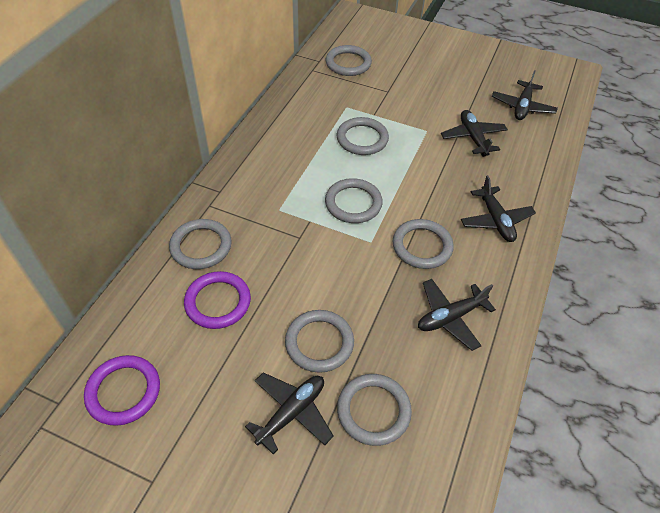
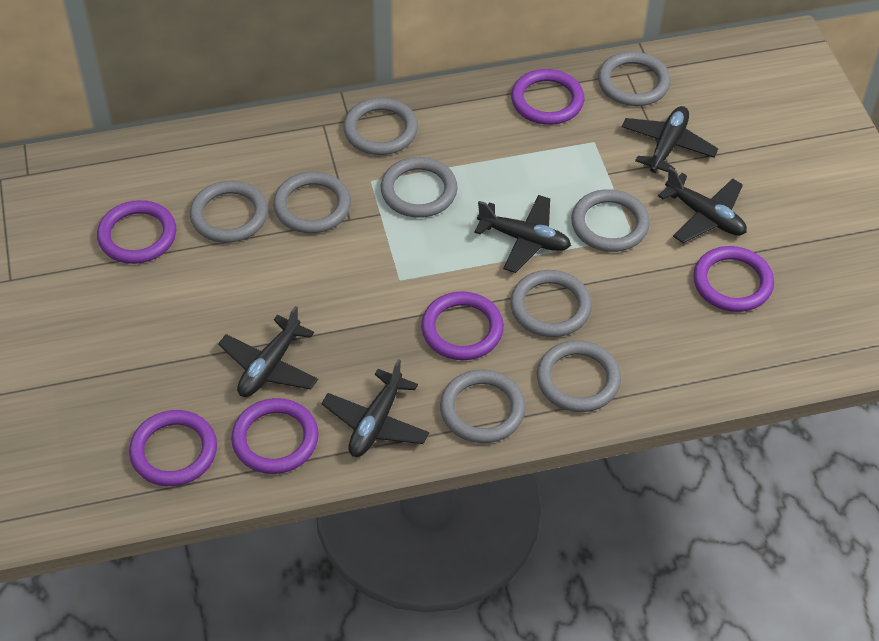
grey ring: [169,219,232,269] [285,310,354,373] [325,178,383,223] [326,45,372,76] [337,117,389,155] [337,374,412,446] [393,219,454,269] = 7 -> [190,181,268,243] [273,172,351,233] [343,98,418,155] [381,157,458,218] [440,370,526,443] [510,270,592,337] [537,340,621,412] [571,189,650,252] [598,51,671,106] = 9
purple ring: [84,355,160,426] [184,271,251,329] = 2 -> [97,200,176,264] [129,410,217,486] [231,398,319,474] [421,291,504,360] [511,69,584,125] [693,246,774,312] = 6

